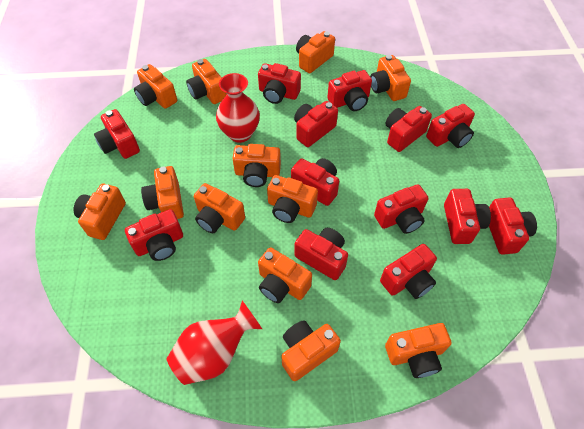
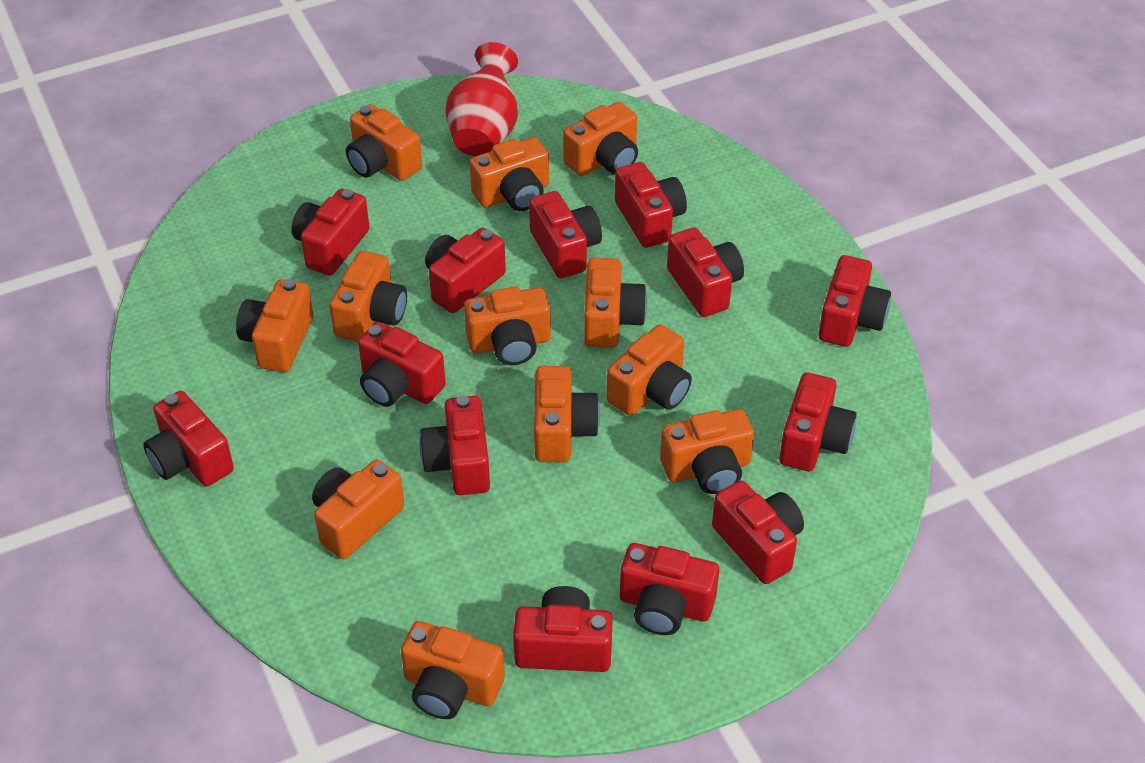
red vase: [166,301,262,385] [216,73,260,143] = 2 -> [445,42,518,156] = 1

